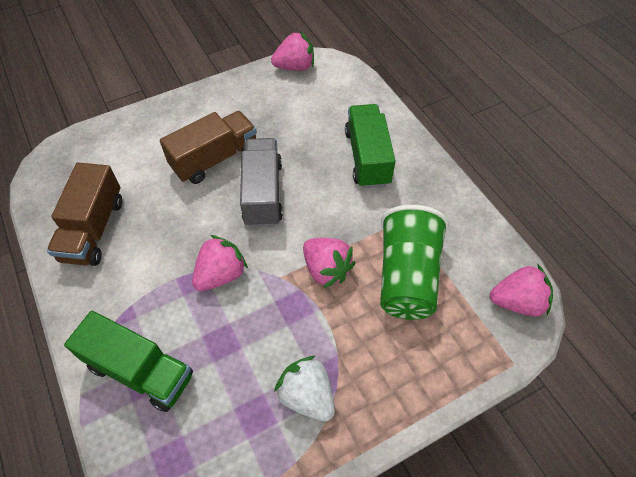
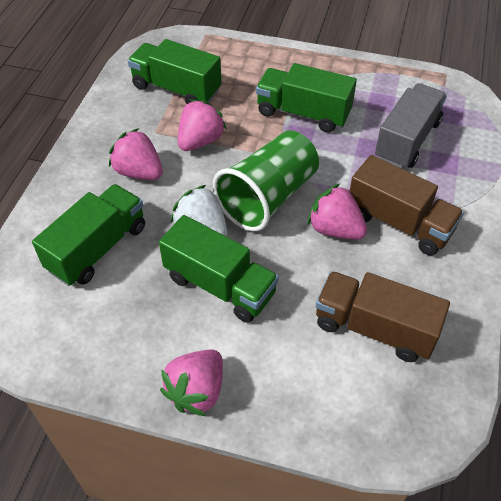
green truck: [64,311,193,412] [345,104,396,188] = 2 -> [32,184,145,286] [128,39,222,104] [159,215,279,323] [256,63,357,133] = 4

